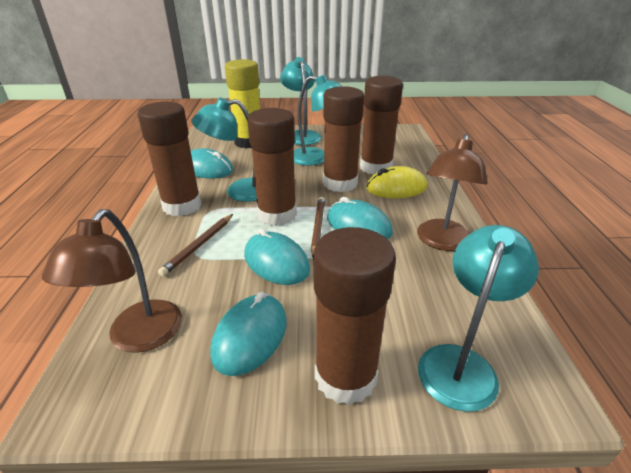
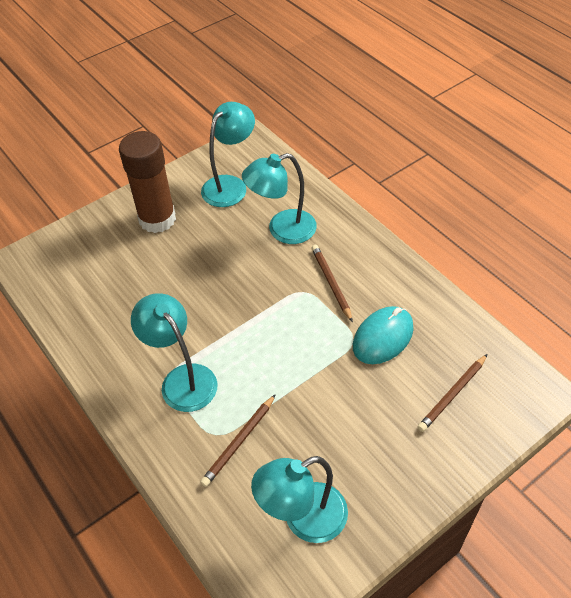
brown glue stick: [137,102,202,216] [247,108,297,226] [314,227,396,405] [323,86,364,192] [360,76,403,175] = 5 -> [119,131,176,233] = 1
brown lamp: [42,209,182,353] [417,134,488,251] = 2 -> none = 0
brown pencil: [158,214,233,277] [311,197,325,259] = 2 -> [200,394,276,487] [311,245,353,322] [417,354,488,432] = 3
turquoise mouse: [191,148,233,178] [210,292,287,376] [244,229,310,285] [327,197,393,239] = 4 -> [353,306,414,364] = 1
yellow glue stick: [225,59,260,148] = 1 -> none = 0
yellow mouse: [366,166,427,198] = 1 -> none = 0

